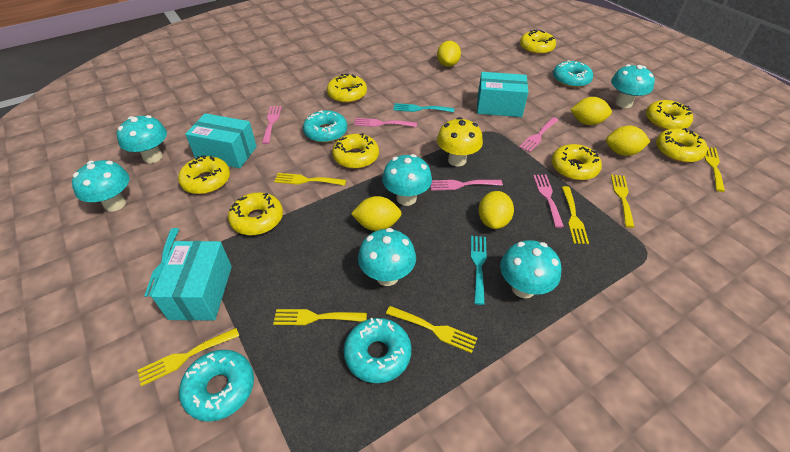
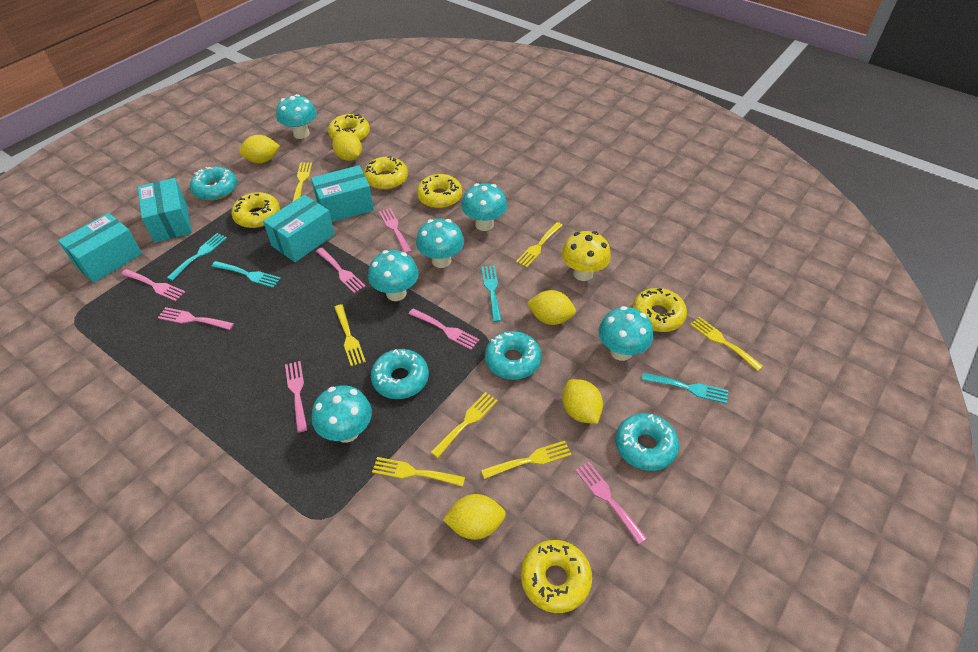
pink fork: [262,106,282,144] [354,118,417,127] [431,180,503,191] [519,117,558,152] [533,175,564,228] = 5 -> [121,269,185,301] [158,307,234,330] [285,361,308,433] [316,248,366,293] [379,208,412,254] [409,308,479,350] [575,462,647,544] = 7
turquoise box: [151,241,232,321] [185,113,257,168] [477,72,528,117] = 3 -> [58,213,142,283] [138,178,192,242] [263,195,335,262] [311,165,374,222] = 4
turquoise fork: [144,228,179,297] [393,103,454,112] [471,236,487,305] = 3 -> [167,233,227,281] [211,261,281,288] [481,265,502,322] [642,373,728,404] = 4
yellow donut: [178,155,230,194] [228,192,283,235] [327,74,367,103] [332,133,379,169] [520,30,556,55] [552,144,602,181] [646,100,693,130] [656,128,707,163] = 8 -> [231,192,280,228] [328,114,370,141] [363,156,408,190] [417,174,462,208] [521,540,592,613] [632,288,687,332] = 6

